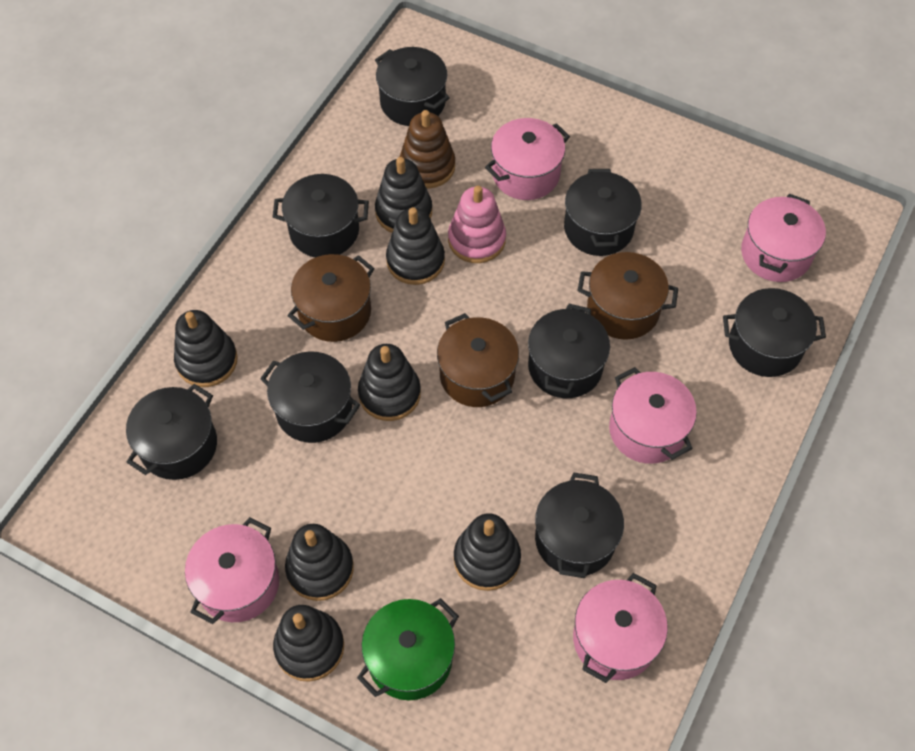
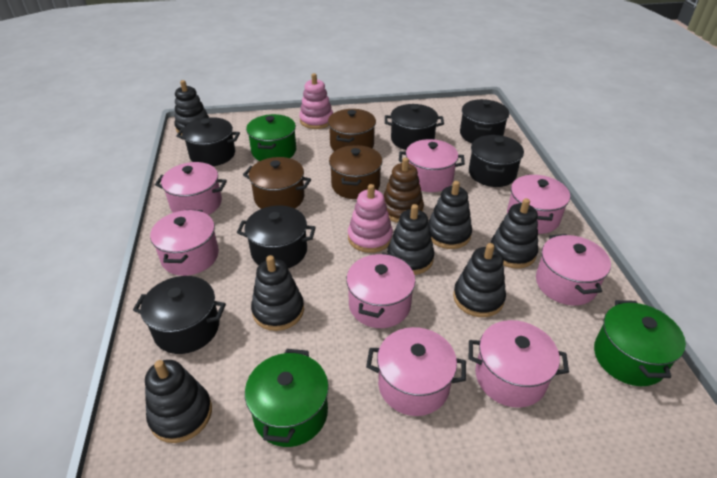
black pot: [126,384,217,480] [260,352,360,443] [272,174,369,258] [375,47,450,126] [528,304,610,398] [535,472,624,578] [564,169,642,256] [723,288,826,377] = 8 -> [133,276,226,354] [176,117,240,166] [237,206,316,268] [385,104,444,150] [460,99,509,143] [469,135,524,187] = 6
green pot: [357,598,459,700] = 1 -> [245,349,329,447] [246,114,296,161] [594,300,686,386] = 3
pink pot: [185,517,279,624] [485,118,570,200] [573,573,668,683] [609,367,697,464] [741,194,826,282] = 5 -> [150,210,219,276] [155,162,227,215] [346,253,415,328] [366,327,466,416] [399,139,465,192] [469,320,569,408] [507,175,570,234] [536,234,611,306] = 8
pink stacking toy: [448,186,506,263] = 1 -> [299,73,333,129] [348,184,393,253] = 2

